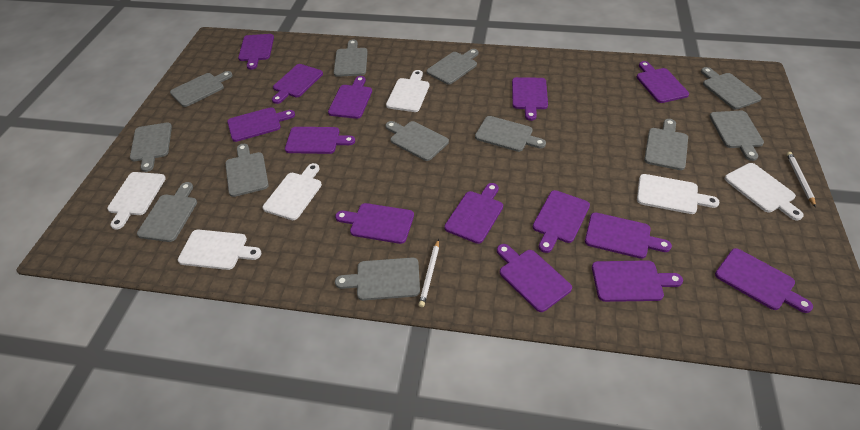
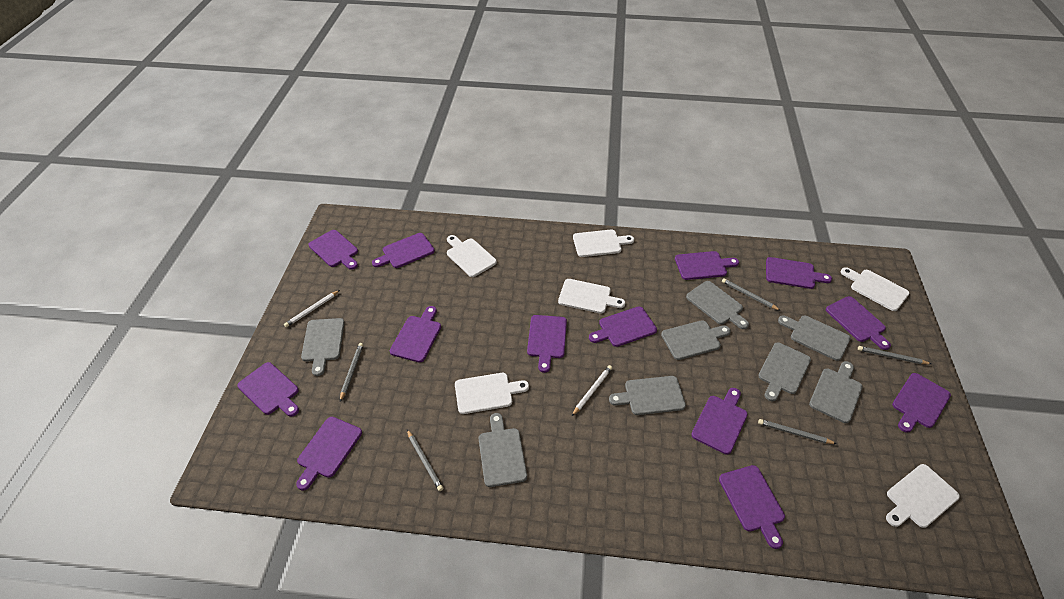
grey cutting board: [130,123,172,172] [137,182,197,242] [170,71,233,107] [225,144,269,197] [334,40,368,77] [335,258,420,300] [385,121,449,161] [427,49,479,85] [475,116,546,152] [644,119,688,170] [701,67,761,110] [709,111,764,161] = 12 -> [301,318,344,376] [478,413,527,487] [609,376,686,415] [661,320,731,360] [686,281,749,329] [758,342,811,401] [778,315,851,361] [809,361,863,423] = 8
grey pencil: none = 0 -> [340,343,363,402] [407,430,443,491] [722,278,781,311] [758,419,837,444] [858,346,931,364] = 5
purple cutting board: [227,107,295,142] [238,34,274,70] [272,64,323,104] [285,127,355,154] [328,76,372,119] [335,203,414,244] [444,183,503,244] [497,244,572,312] [512,77,548,121] [533,190,590,253] [585,212,672,259] [592,260,683,302] [636,61,689,103] [715,248,813,313] = 14 -> [237,362,299,417] [296,417,362,491] [308,230,358,270] [372,233,435,268] [390,306,441,363] [527,315,567,373] [589,306,657,347] [675,251,739,280] [691,388,748,455] [719,465,785,549] [766,257,832,289] [826,296,891,350] [892,373,951,433] = 13

